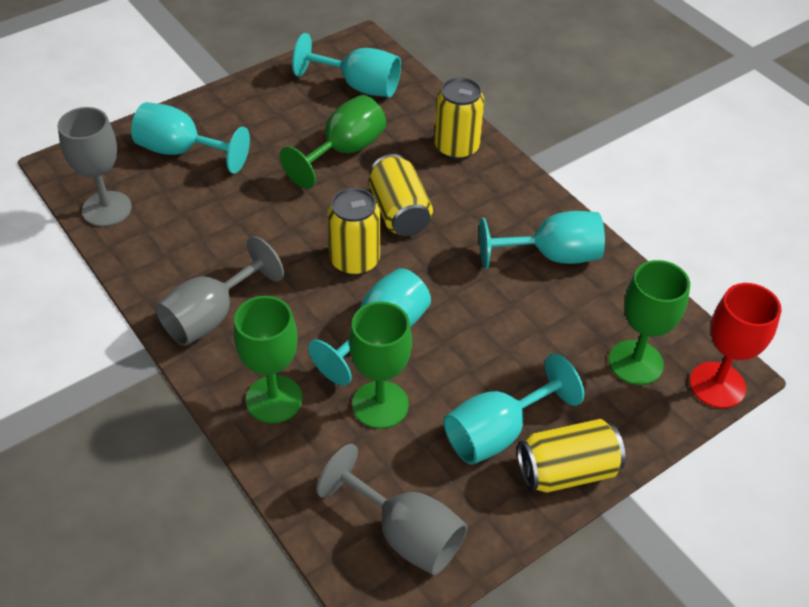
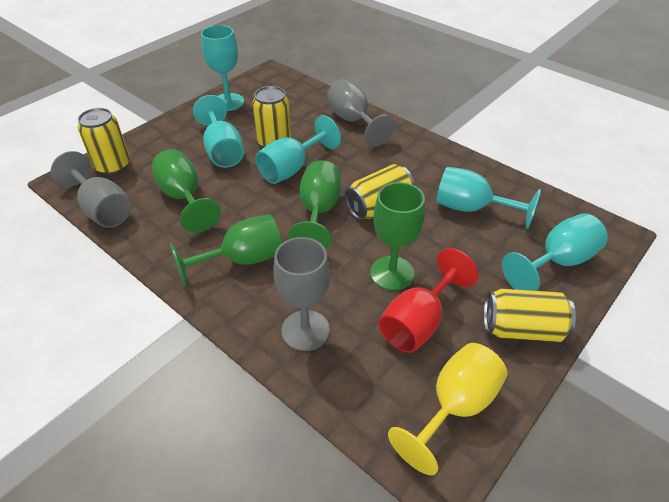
yellow goblet: none = 0 -> [388,343,507,475] = 1

